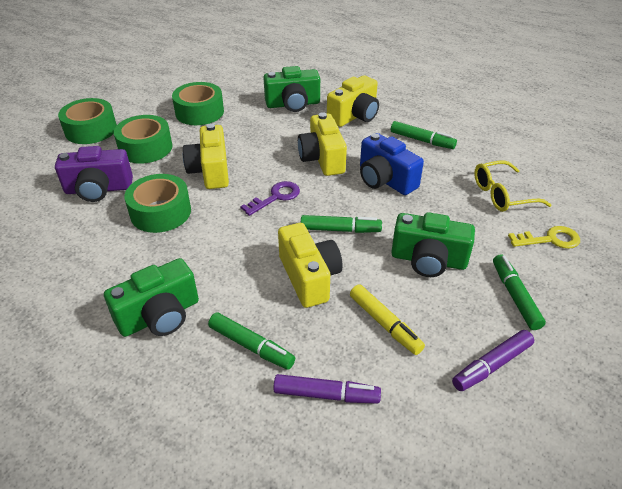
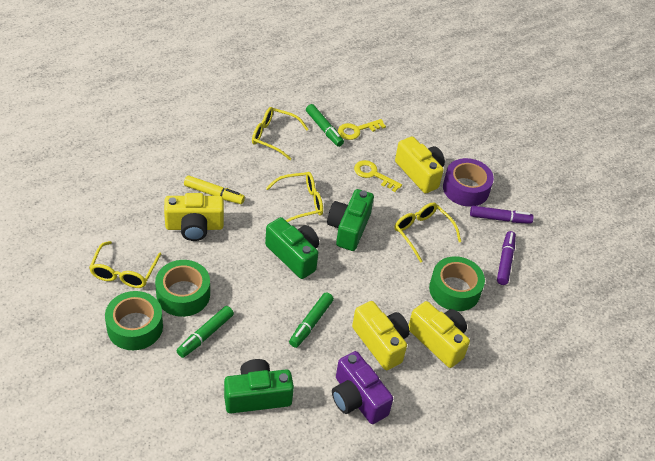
blue camera: [360,133,424,195] = 1 -> none = 0
green marker: [208,312,295,370] [301,215,382,233] [391,121,457,149] [493,254,546,330] = 4 -> [176,306,234,358] [289,292,334,348] [306,104,344,147] = 3
green tape: [58,98,117,144] [114,115,173,164] [124,174,191,233] [172,82,224,125] = 4 -> [105,291,163,350] [155,260,210,317] [429,256,485,311] = 3
purple key: [240,181,300,216] = 1 -> none = 0
purple tape: none = 0 -> [443,158,494,207] = 1
yellow glasses: [474,160,551,212] = 1 -> [89,241,161,288] [252,107,308,160] [266,172,323,222] [394,203,461,263] = 4
yellow key: [508,226,580,249] = 1 -> [338,119,386,140] [354,160,402,192] = 2

